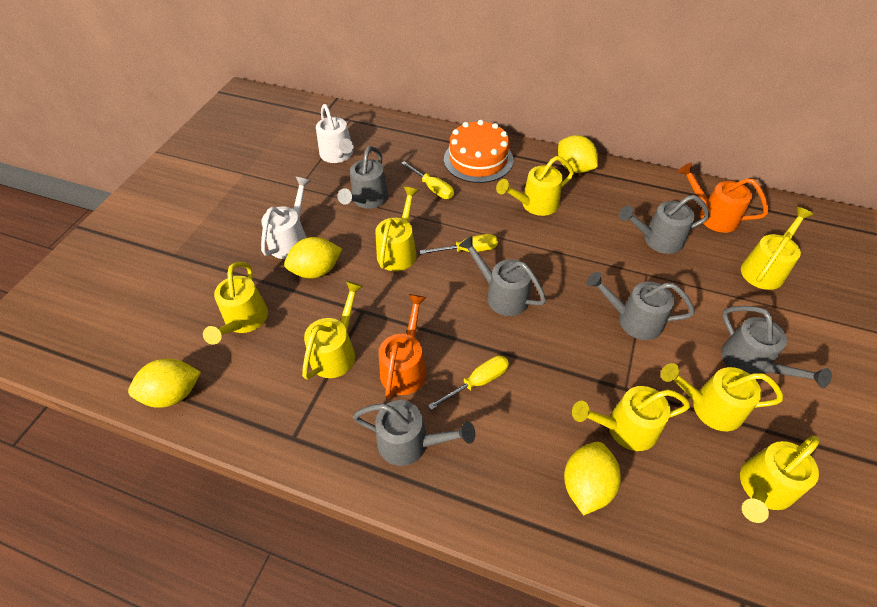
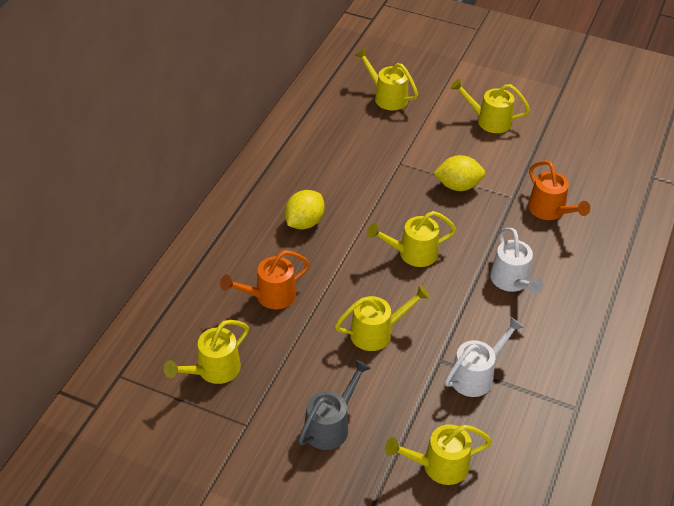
grey watering can: [337,146,389,209] [353,400,475,466] [459,236,546,316] [586,272,695,340] [619,195,709,254] [721,306,832,388] = 6 -> [298,360,371,450] = 1
orange cake: [444,120,513,183] = 1 -> none = 0
yellow lemon: [128,359,201,408] [284,237,342,279] [558,135,598,173] [564,442,621,516] = 4 -> [285,190,325,230] [433,155,485,191] = 2
yellow screwdriver: [401,161,454,199] [420,234,498,254] [428,356,509,410] = 3 -> none = 0
yellow watering can: [203,262,268,345] [302,281,363,380] [375,187,419,271] [496,156,574,216] [572,386,690,451] [661,363,783,431] [740,436,819,523] [741,207,813,290] = 8 -> [164,320,249,384] [335,285,430,351] [355,48,418,110] [367,211,456,267] [385,424,492,485] [450,79,530,133] = 6

